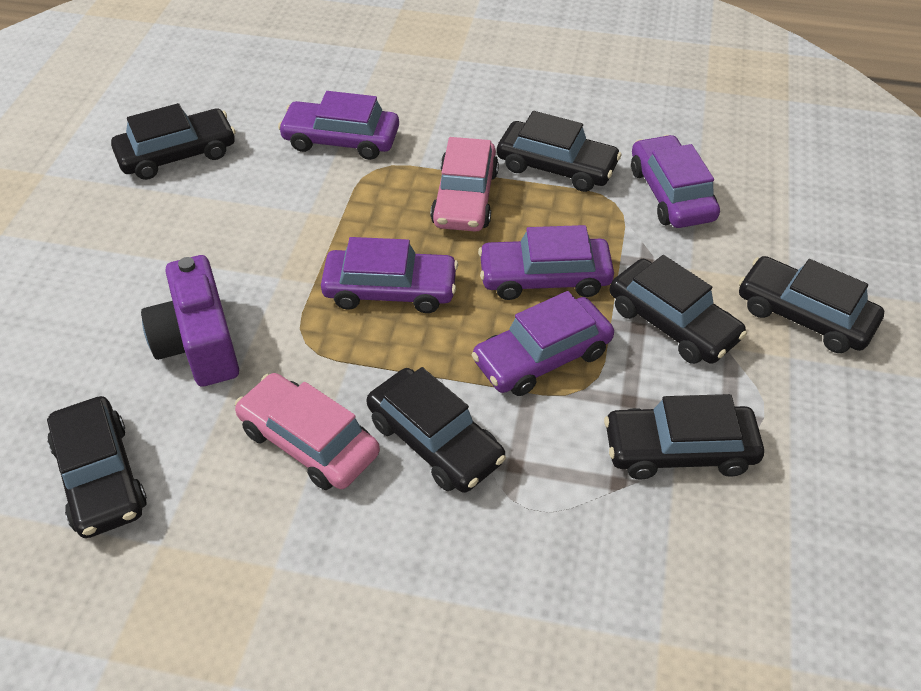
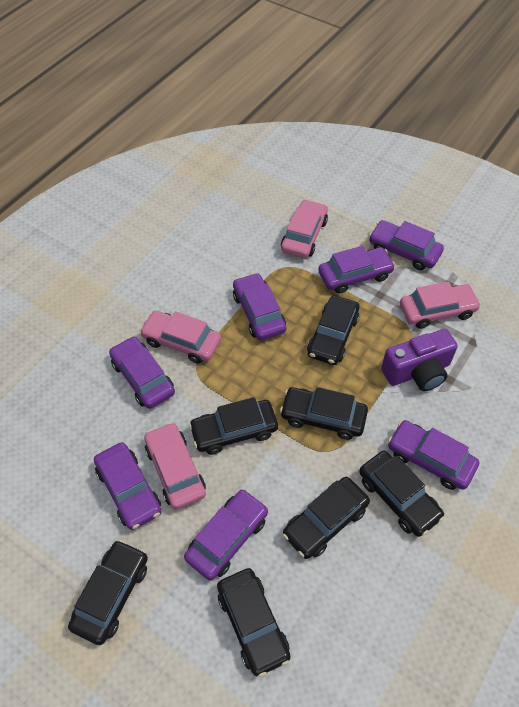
pink car: [235,373,380,490] [430,137,499,232] = 2 -> [140,310,221,364] [144,422,206,510] [281,199,328,258] [400,281,481,329] = 4
purple car: [278,91,399,160] [321,237,458,313] [471,291,614,396] [478,225,614,300] [631,135,720,228] = 5 -> [94,442,162,530] [109,336,175,409] [184,489,268,580] [233,273,286,340] [318,246,395,294] [369,220,444,270] [388,420,479,490] = 7

